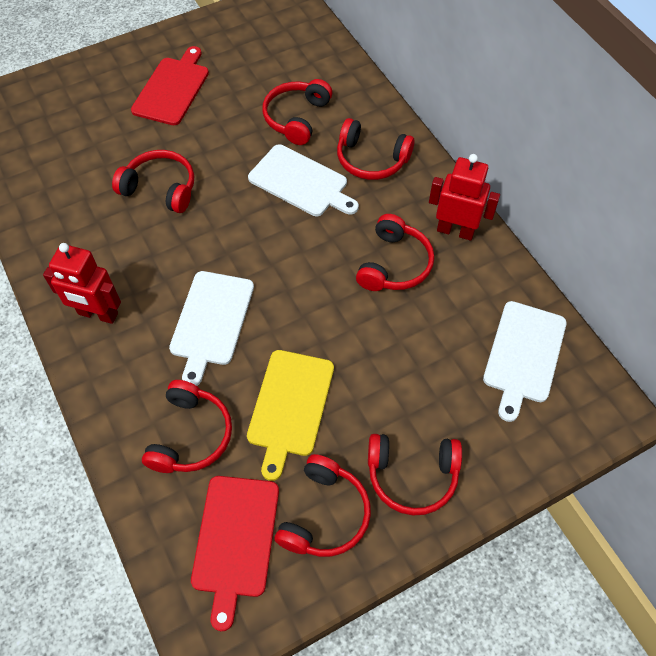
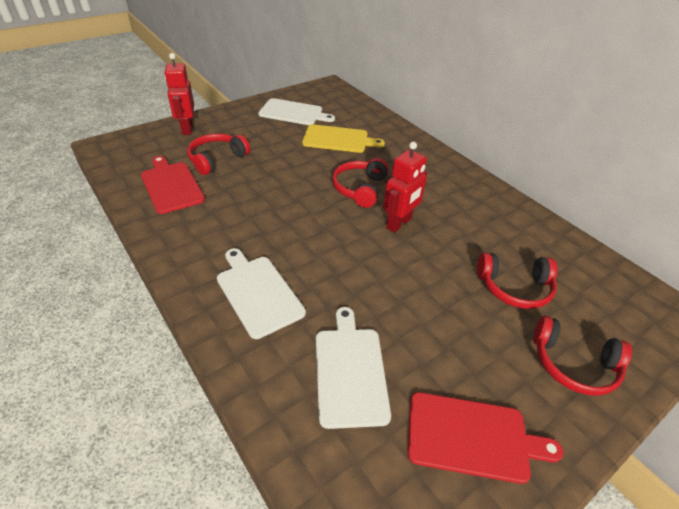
red headphones: [112,150,194,213] [142,380,232,473] [262,79,332,145] [274,454,371,557] [337,118,415,180] [356,214,434,291] [368,434,462,515] = 7 -> [187,133,250,175] [332,158,389,208] [477,252,557,309] [533,316,632,396] = 4

